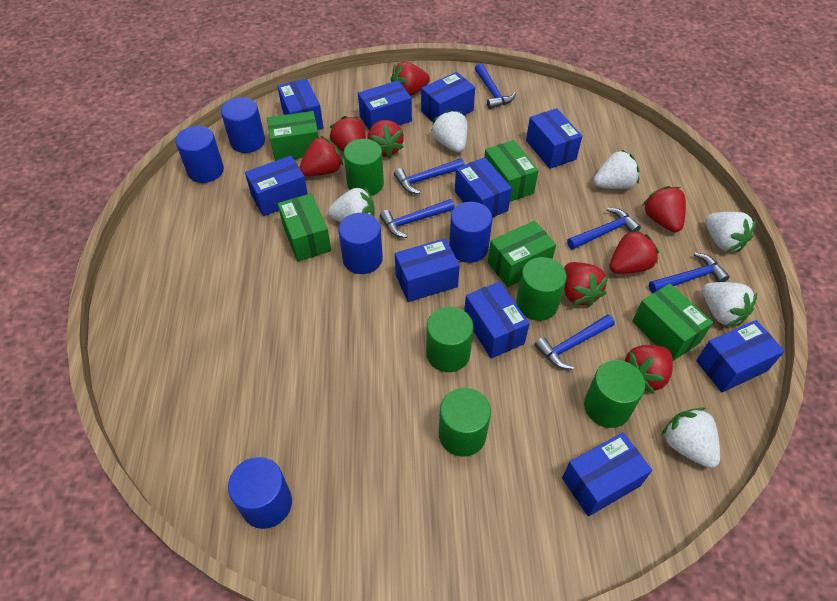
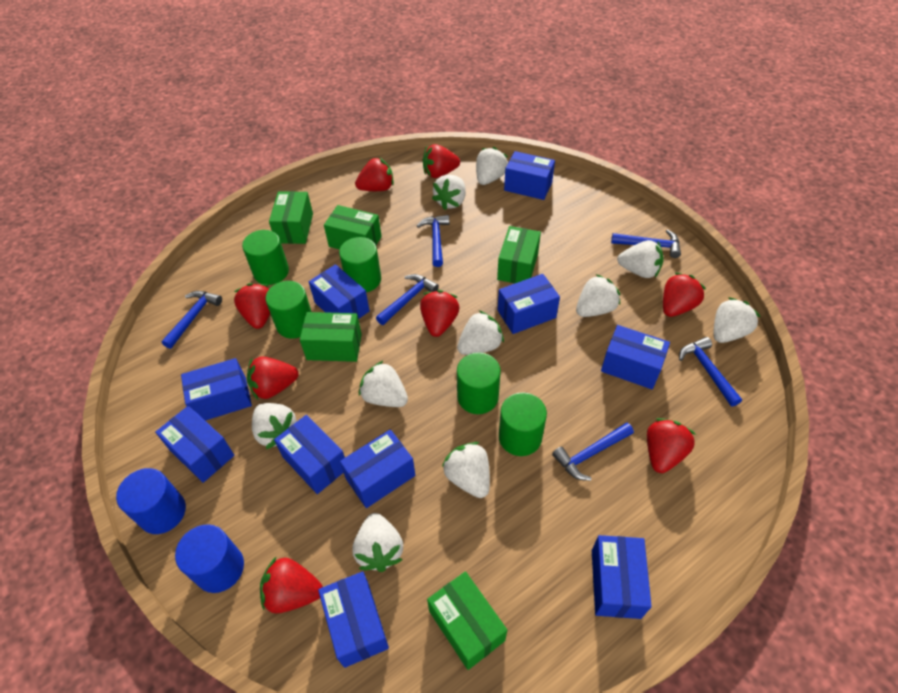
blue cylinder: [175,126,224,183] [221,97,265,153] [228,457,292,529] [338,213,383,274] [449,202,492,263] = 5 -> [116,468,186,534] [175,524,244,593] = 2
white strawberry: [328,187,375,222] [431,110,467,152] [594,149,640,189] [662,407,720,468] [702,282,757,326] [705,212,756,252] = 6 -> [252,403,297,449] [352,513,403,572] [359,361,408,407] [432,175,466,210] [442,442,490,498] [457,310,504,355] [476,147,508,185] [576,274,620,317] [617,240,664,278] [714,297,761,343] = 10

